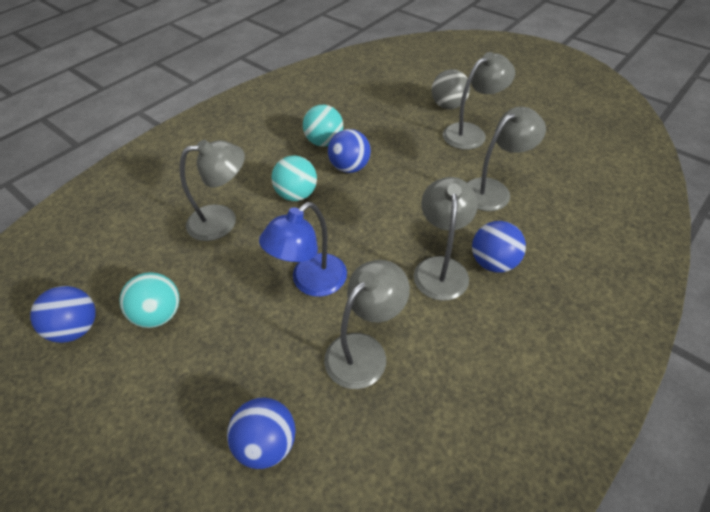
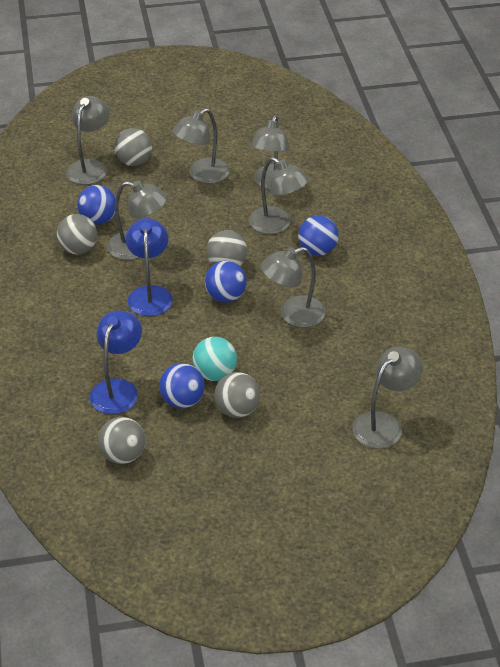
blue lamp: [259,202,347,297] = 1 -> [90,310,142,414] [126,218,173,316] = 2
grey ball: [432,69,470,109] = 1 -> [57,214,97,254] [98,417,145,464] [114,128,152,166] [206,230,247,266] [214,372,260,418] = 5
grey lamp: [180,140,245,241] [324,260,410,389] [414,177,478,301] [443,52,515,150] [467,107,546,211] = 5 -> [66,96,110,185] [107,180,167,260] [172,108,230,184] [249,157,309,234] [251,115,290,190] [261,247,326,327] [352,347,423,449] = 7
turquoise ball: [119,272,180,328] [271,156,317,201] [303,105,343,147] = 3 -> [192,337,237,381] = 1

